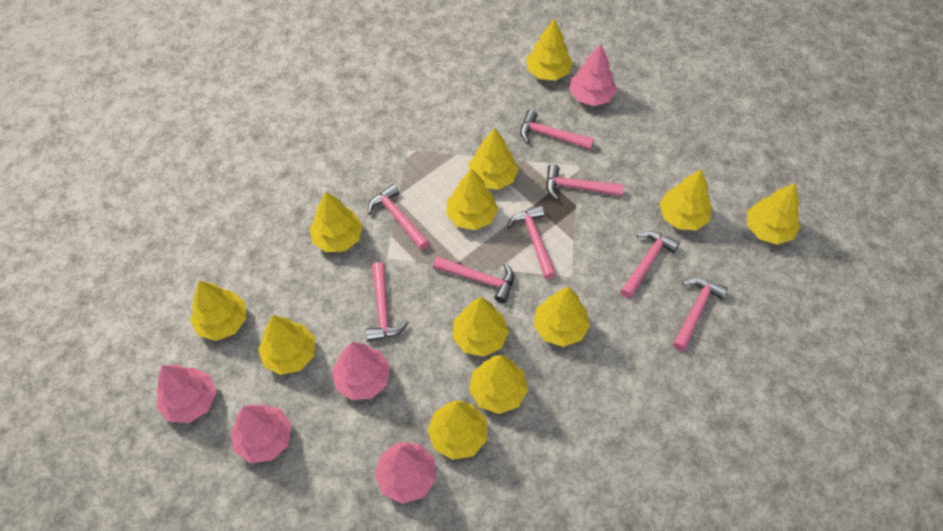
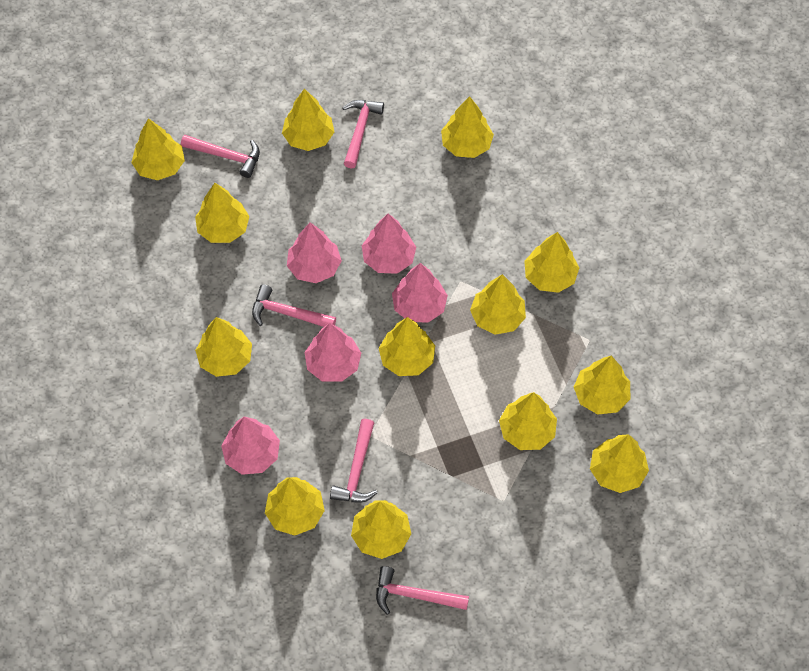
pink hammer: [366,262,409,342] [368,184,430,250] [433,256,514,303] [507,205,556,279] [520,110,594,150] [546,164,624,200] [620,231,679,298] [673,278,728,351] = 8 -> [181,135,260,178] [252,284,336,327] [330,419,378,502] [342,100,384,169] [376,566,469,615] = 5
yellow tree: [190,281,247,341] [258,315,315,375] [310,192,362,252] [427,400,487,460] [446,169,498,230] [453,297,509,357] [469,128,519,190] [469,355,528,414] [526,19,573,80] [534,287,590,347] [660,169,712,230] [747,183,800,245] = 12 -> [131,118,185,180] [195,183,250,243] [195,317,252,377] [265,477,325,535] [282,89,334,151] [351,500,411,559] [379,317,435,376] [441,96,494,158] [470,274,526,335] [499,392,557,450] [524,232,579,293] [574,356,630,414] [590,434,649,493] = 13

